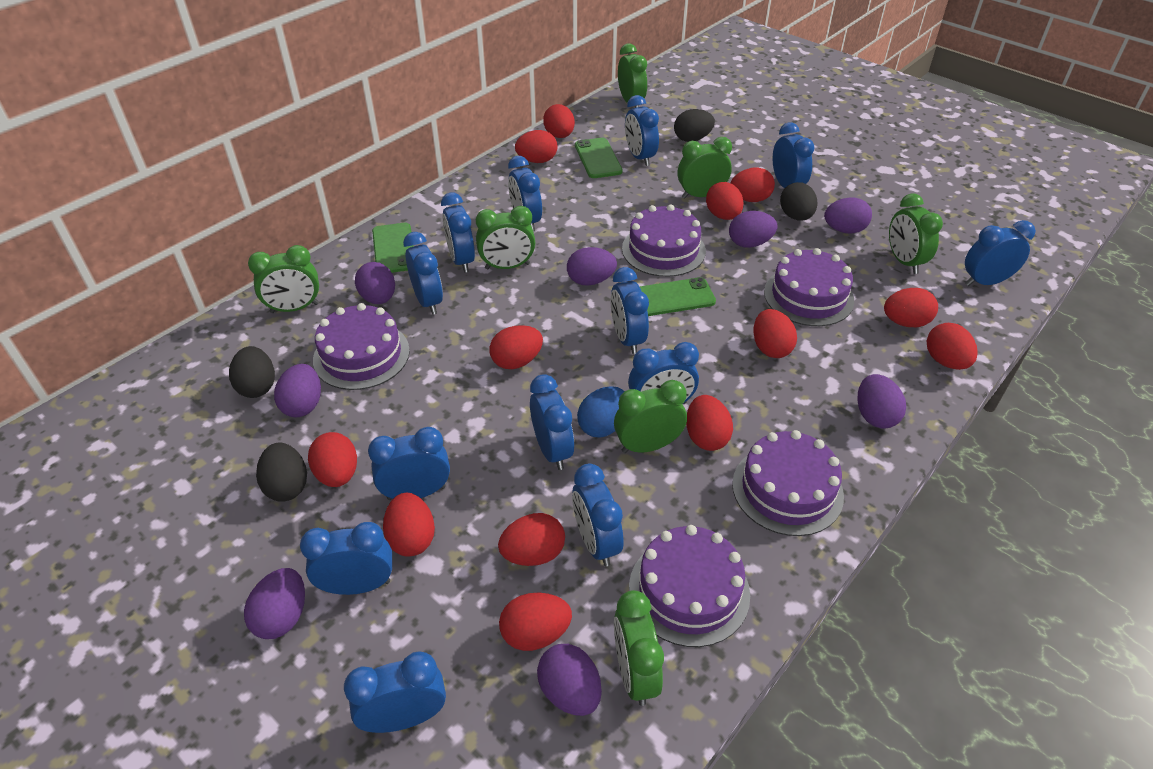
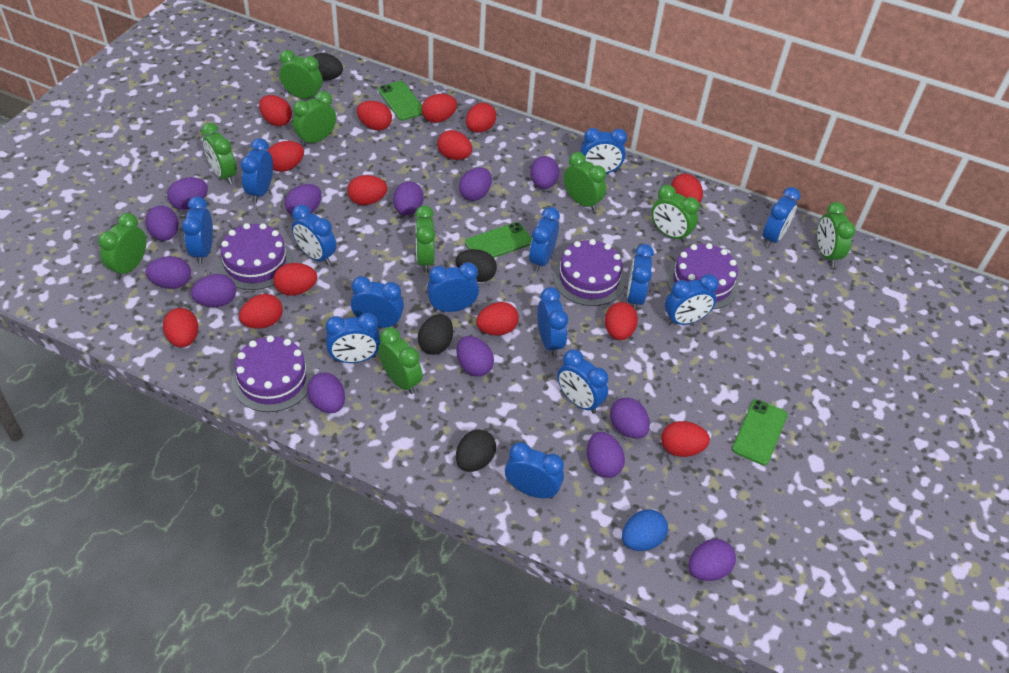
blue clock: [300,522,392,595] [344,651,446,733] [368,427,450,500] [403,232,443,315] [441,193,475,273] [508,156,542,232] [530,374,574,470] [572,464,623,567] [611,267,649,354] [625,95,659,166] [628,342,699,404] [773,122,814,188] [965,220,1036,286] = 13 -> [182,197,213,264] [241,138,273,203] [292,205,336,265] [325,313,381,363] [351,276,404,328] [427,262,479,312] [505,442,564,499] [529,207,560,272] [538,287,568,357] [557,349,608,414] [580,128,627,173] [627,244,654,310] [665,274,718,325] [763,187,800,247] = 14
green clock: [248,245,319,313] [476,206,535,270] [614,380,687,453] [614,590,664,706] [618,43,647,108] [678,137,732,199] [889,194,943,274] = 7 -> [98,213,146,279] [201,123,237,185] [279,50,323,99] [293,91,336,146] [378,327,423,394] [415,206,435,272] [564,152,606,211] [651,185,700,243] [817,202,856,266] = 9
purple cake: [313,303,410,390] [622,204,706,277] [629,525,750,647] [732,430,844,536] [764,248,854,326] = 5 -> [218,223,293,290] [232,335,313,412] [553,239,625,306] [667,243,739,309] = 4
purple egg: [244,568,305,639] [274,364,321,417] [355,262,395,304] [537,644,602,716] [567,247,617,286] [729,211,778,248] [824,197,872,233] [858,374,906,429] = 8 -> [145,206,179,241] [145,256,191,289] [167,177,208,210] [191,274,236,307] [285,184,322,215] [307,372,345,413] [393,181,424,215] [457,336,494,377] [459,167,492,201] [530,156,559,189] [587,432,625,478] [610,398,650,439] [688,539,736,581] = 13
red egg: [308,432,357,487] [383,493,435,556] [490,325,543,369] [498,513,565,566] [499,593,572,651] [515,130,557,163] [543,104,575,138] [686,395,733,451] [706,182,744,220] [731,168,775,202] [753,309,797,358] [884,288,938,327] [927,323,978,370] = 13 -> [163,308,198,347] [239,294,283,329] [259,95,292,126] [268,141,304,172] [273,263,317,296] [347,175,388,205] [357,101,392,131] [422,94,457,123] [437,130,472,160] [466,103,496,133] [476,302,519,335] [605,302,638,340] [661,421,710,457] [671,174,703,203] = 14

